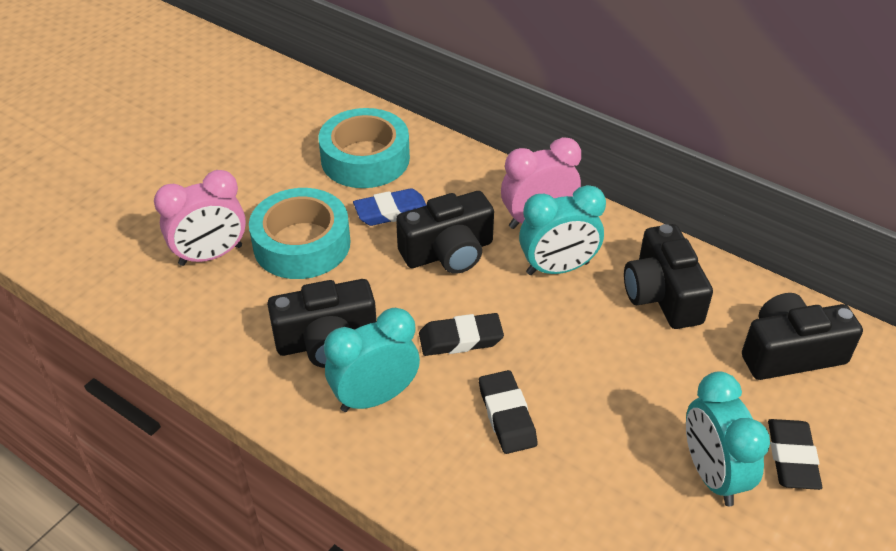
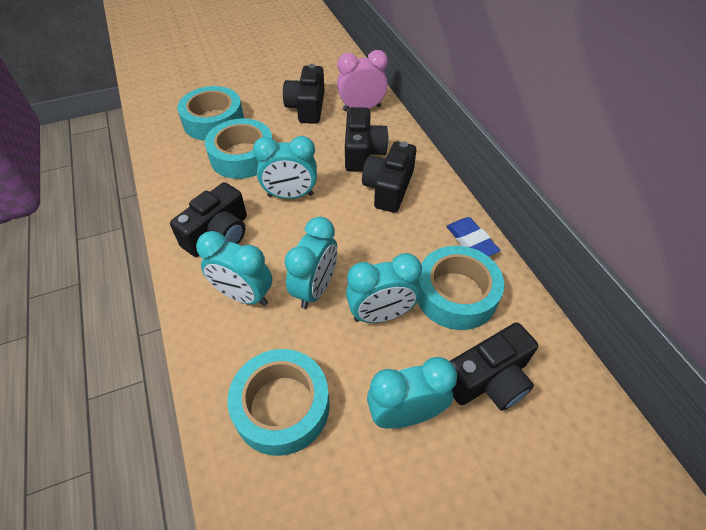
black camera: [267,279,377,368] [396,191,494,274] [624,224,713,329] [742,293,863,380] = 4 -> [170,182,247,257] [283,64,325,124] [345,107,389,172] [362,141,416,213] [450,322,538,411] = 5
black eraser: [419,313,504,356] [479,370,538,454] [768,419,822,490] = 3 -> none = 0
pink clock: [154,170,246,266] [501,137,581,229] = 2 -> [337,50,388,111] = 1
turquoise clock: [324,308,420,412] [519,185,606,275] [686,372,770,506] = 3 -> [196,231,272,306] [253,136,317,199] [284,217,337,309] [346,253,422,323] [367,357,457,428] = 5
turquoise tape: [249,188,350,279] [318,108,410,188] = 2 -> [177,86,244,141] [205,118,273,179] [227,349,330,456] [417,246,504,330] = 4

